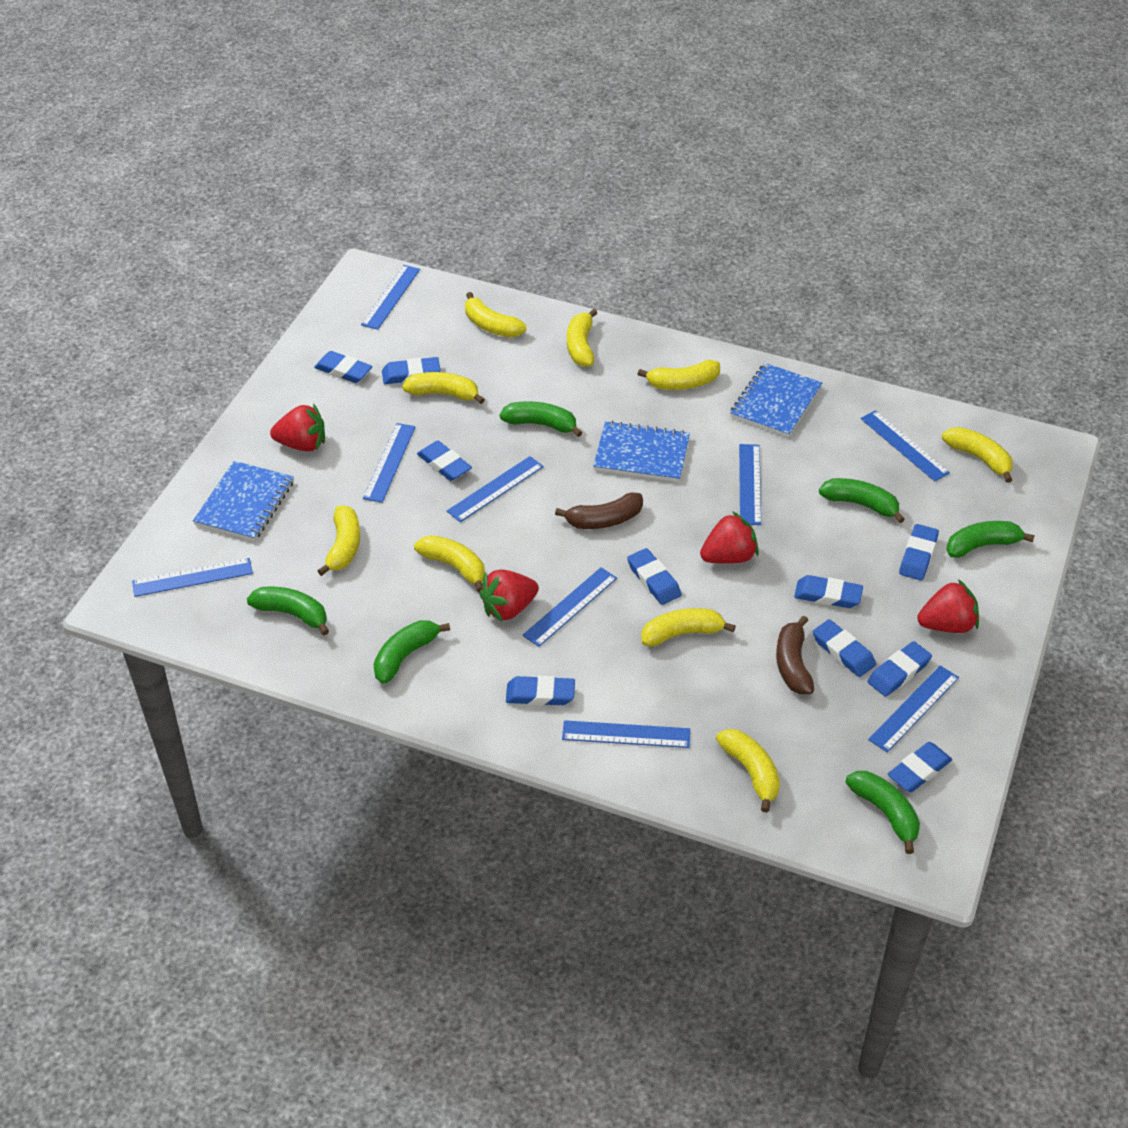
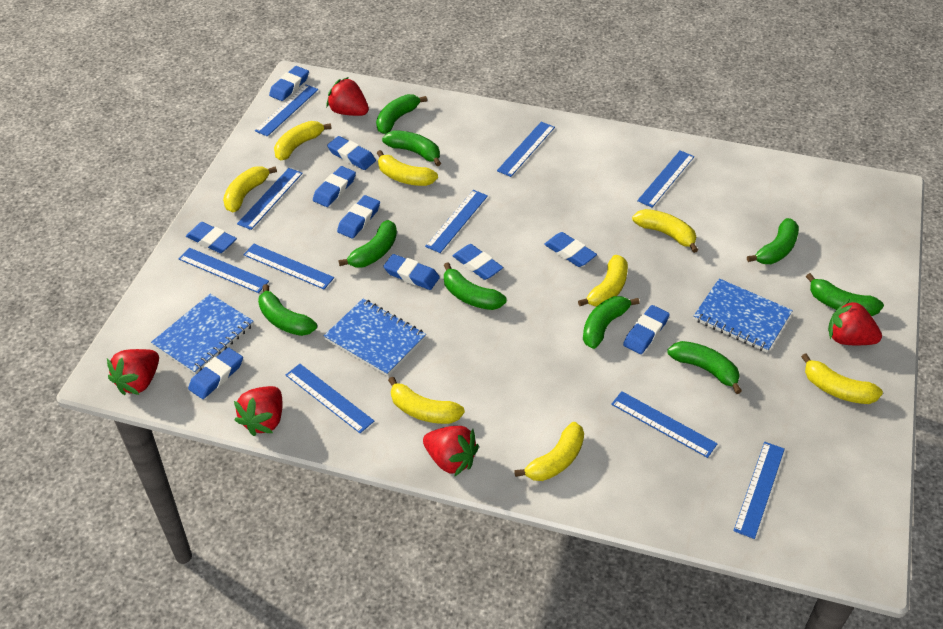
blue ruler: [132,558,253,597] [361,265,420,330] [363,423,416,503] [447,456,544,522] [522,567,617,647] [562,720,690,748] [739,444,761,525] [861,410,950,481] [868,665,959,753] = 9 -> [179,248,269,293] [237,168,303,230] [243,244,334,289] [255,85,318,137] [286,364,374,433] [425,190,488,253] [497,122,555,177] [611,391,718,458] [637,150,694,207] [733,442,785,539] = 10
brown banana: [555,492,643,529] [776,616,814,694] = 2 -> none = 0
green banana: [247,586,329,635] [373,620,450,684] [500,401,582,437] [819,478,905,523] [845,771,920,854] [946,521,1035,558] = 6 -> [258,284,317,336] [339,220,397,268] [376,94,427,134] [382,130,441,166] [444,262,507,310] [583,296,640,349] [667,341,742,394] [747,218,799,264] [806,273,884,316] = 9
red strawberry: [270,404,325,451] [479,569,539,622] [700,511,759,564] [917,579,979,633] = 4 -> [107,349,159,395] [234,386,283,436] [326,77,369,116] [423,426,479,477] [828,299,882,345] = 5
yellow banana: [318,505,360,576] [402,372,485,404] [414,535,485,592] [465,292,526,337] [567,309,597,367] [638,360,720,390] [641,608,736,646] [716,729,780,813] [942,427,1013,483] = 9 -> [223,166,277,212] [274,121,332,160] [377,150,438,186] [388,377,465,424] [514,422,584,481] [578,255,628,307] [632,209,698,253] [801,353,883,404] = 8

